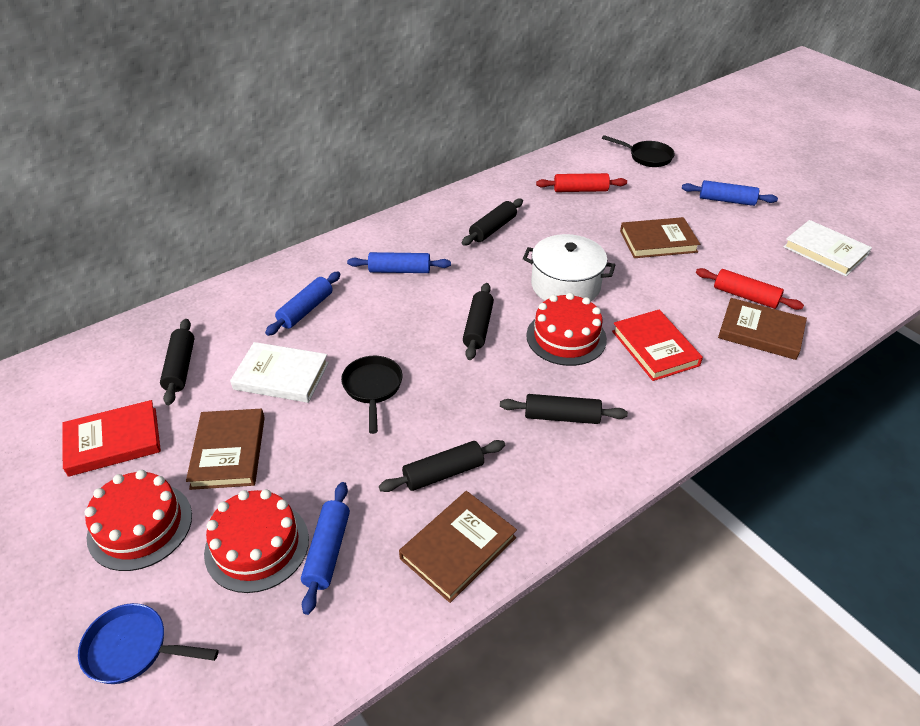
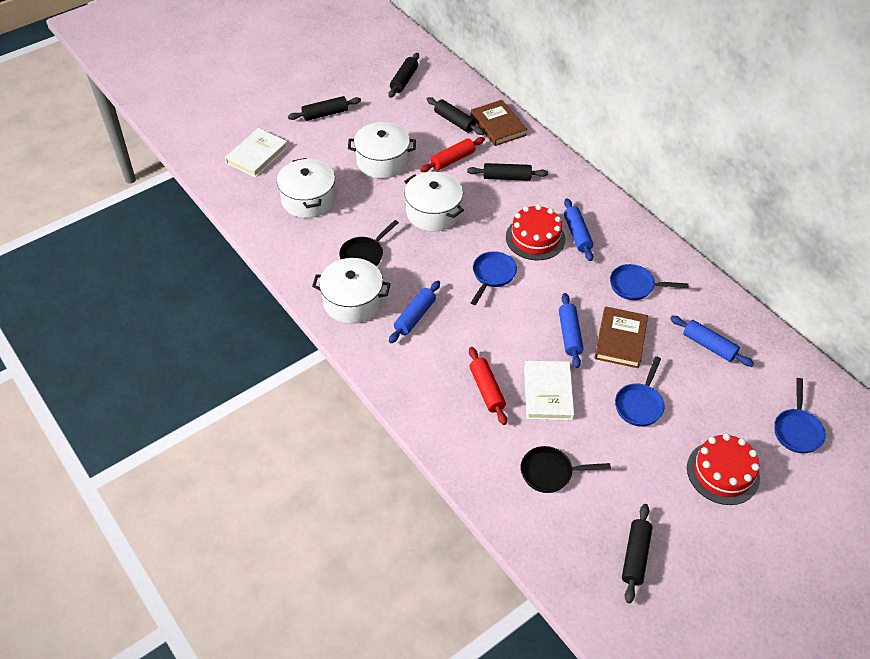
blue pan: [78,603,219,684] = 1 -> [471,251,517,305] [610,264,689,300] [615,356,665,426] [774,378,826,453] = 4
brown book: [186,409,265,490] [399,491,517,603] [620,217,700,258] [718,298,807,360] = 4 -> [470,100,527,146] [594,306,648,368] = 2
red book: [63,400,161,477] [612,310,703,381] = 2 -> none = 0
red cake: [84,470,192,571] [204,489,309,593] [526,293,607,366] = 3 -> [506,205,566,261] [687,434,760,505] = 2
white pot: [523,234,615,301] = 1 -> [277,158,336,218] [312,258,390,324] [348,122,416,179] [404,172,464,231] = 4

